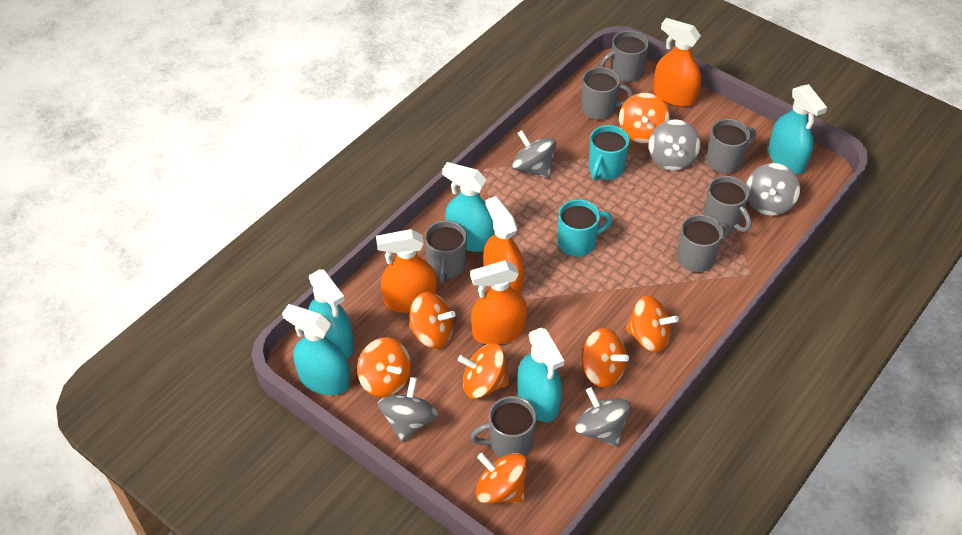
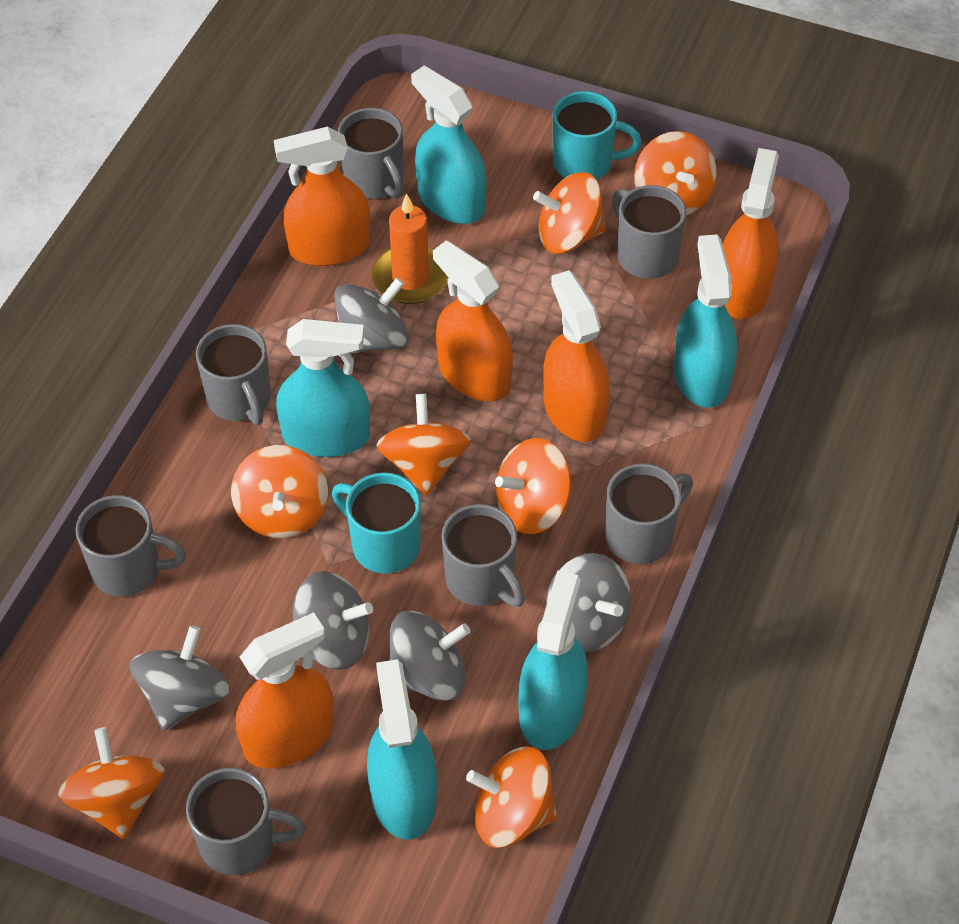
orange candle: none = 0 -> [372,194,449,304] = 1
orange spray bottle: [376,229,437,313] [470,260,527,345] [483,196,524,294] [653,18,701,107] = 4 -> [236,612,334,768] [274,127,370,266] [433,240,513,402] [543,270,610,442] [723,148,779,319] = 5

